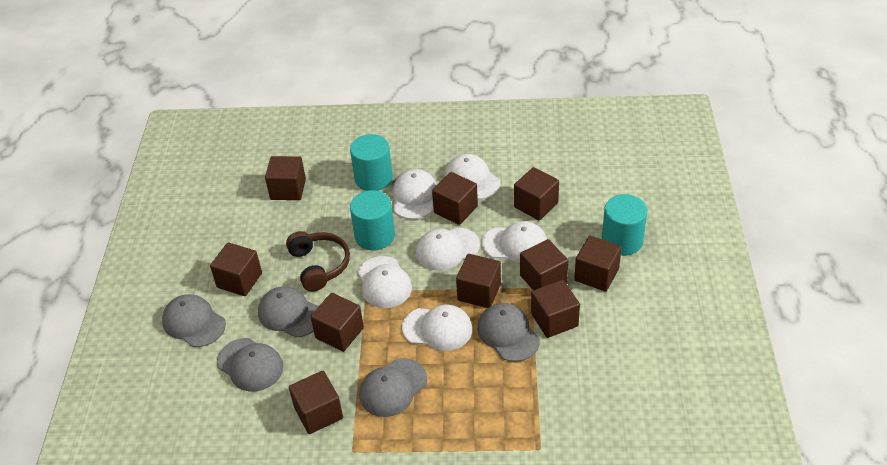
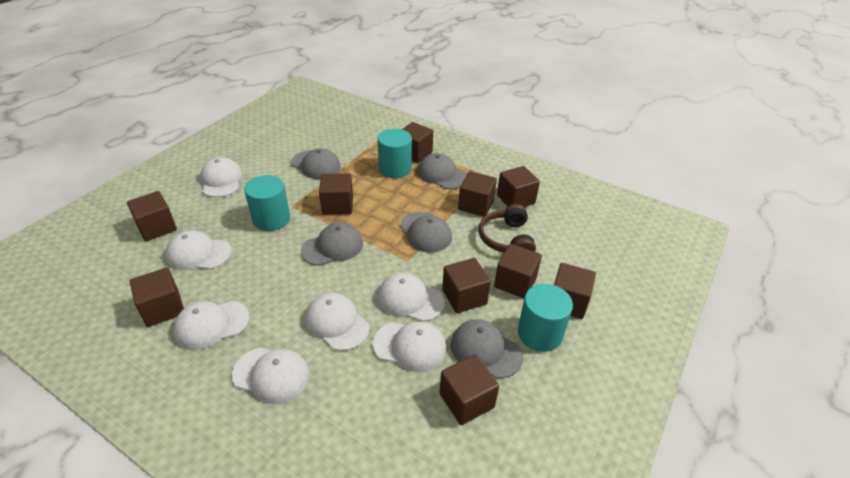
white cap: [358,256,412,308] [392,169,437,219] [402,305,472,351] [416,227,480,271] [445,154,501,200] [482,221,547,263] = 6 -> [165,230,232,270] [173,301,250,350] [200,157,242,197] [232,347,310,404] [305,293,370,351] [373,321,447,372] [377,273,445,322] = 7

